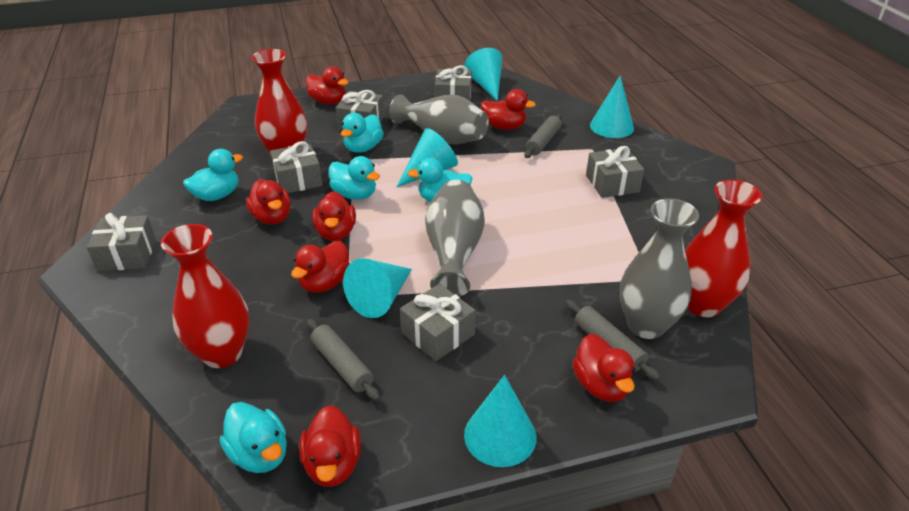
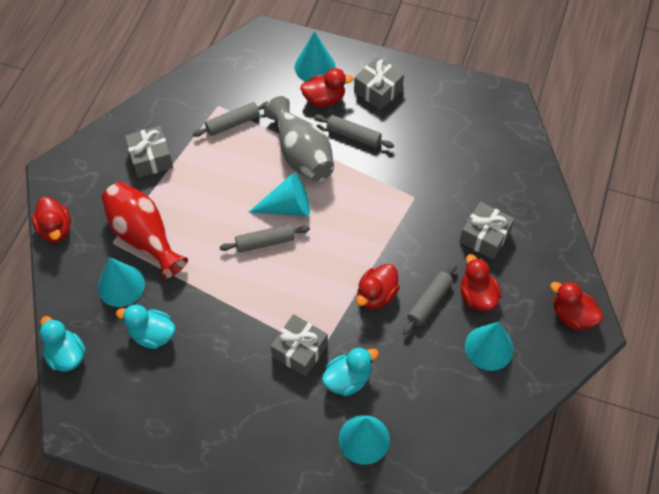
grey gift: [87,213,156,271] [270,141,323,193] [336,90,384,130] [400,284,476,361] [435,65,472,101] [586,146,644,198] = 6 -> [125,126,173,178] [271,314,328,377] [354,57,404,110] [460,202,514,259] = 4
grey rolling pin: [307,318,380,401] [524,114,562,158] [565,300,661,381] = 3 -> [193,102,268,137] [220,224,310,253] [314,115,394,148] [403,263,457,335] = 4
grey vase: [389,94,489,145] [425,180,485,297] [620,198,699,339] = 3 -> [264,96,334,182] = 1
red duck: [246,179,291,225] [291,240,350,293] [299,405,361,487] [306,66,349,104] [312,191,356,241] [481,89,536,130] [572,334,635,402] = 7 -> [32,197,71,243] [300,68,354,107] [356,264,400,309] [461,254,502,311] [550,281,603,331] = 5
red vase: [161,224,250,368] [252,49,307,154] [685,180,762,317] = 3 -> [101,182,188,279] = 1
turquoise duck: [183,149,243,201] [220,402,287,473] [329,156,380,200] [341,113,384,153] [408,158,472,202] = 5 -> [39,316,86,372] [116,304,175,349] [322,347,379,396] = 3

